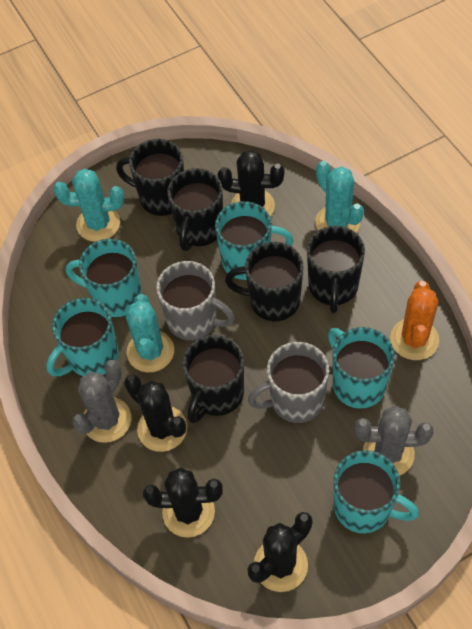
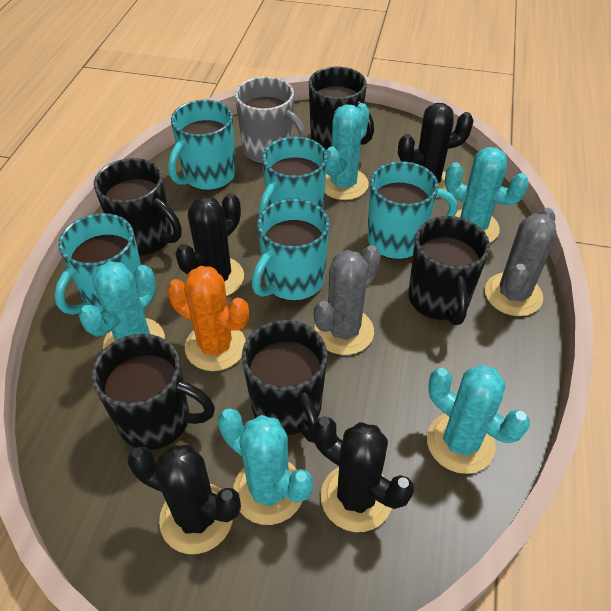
grey mug: [156,261,235,340] [248,342,329,423] = 2 -> [235,77,307,165] = 1
turquoise cactus: [54,169,124,242] [126,294,174,372] [315,161,364,232] = 3 -> [79,261,165,349] [218,408,313,525] [325,103,370,200] [427,365,530,474] [445,147,529,243] = 5

